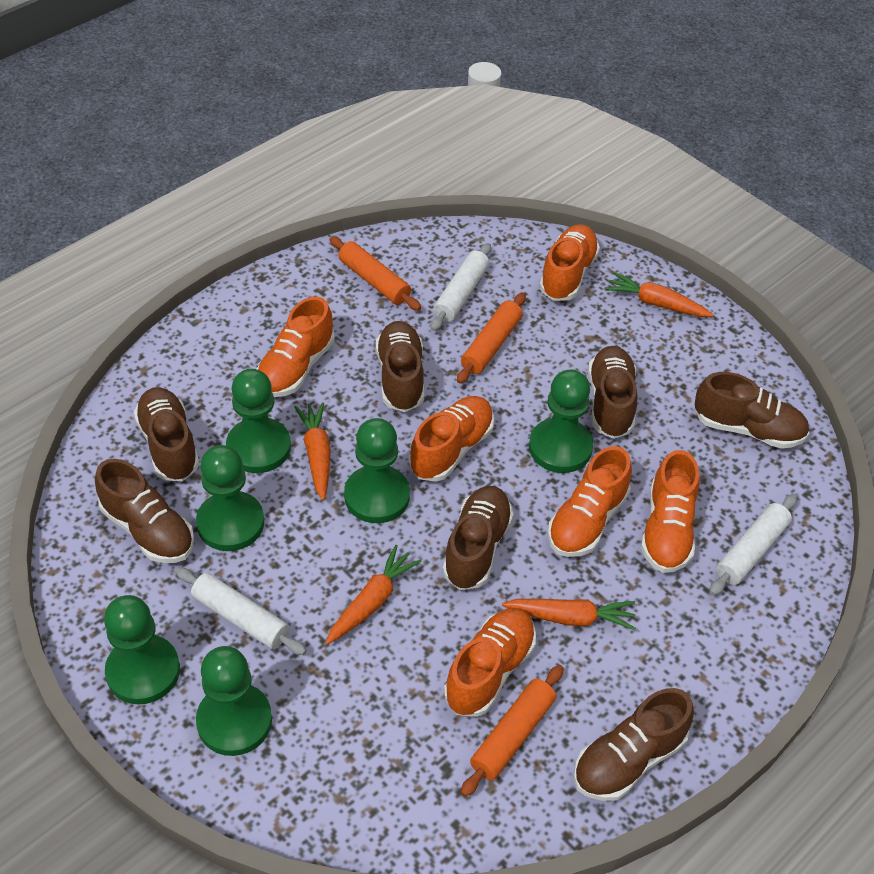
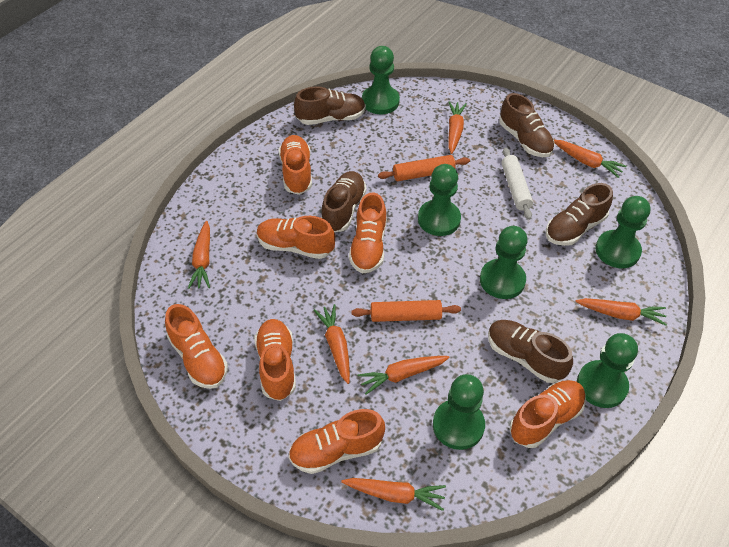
brown shoe: [95,459,194,563] [134,387,199,481] [376,321,424,412] [442,486,513,590] [574,688,694,801] [588,346,637,439] [695,372,809,449] = 7 -> [294,86,366,125] [321,171,367,232] [488,320,573,383] [499,93,555,157] [546,183,613,246] = 5
orange carrot: [294,402,331,501] [326,545,422,645] [502,599,636,630] [605,272,714,317] = 4 -> [188,221,210,289] [314,304,350,384] [341,478,446,511] [358,356,450,395] [448,101,467,154] [554,140,626,178] [575,298,667,326] = 7
orange rolling pin: [330,236,421,311] [457,293,526,384] [461,665,564,797] = 3 -> [351,300,461,322] [378,155,470,181] = 2
orange shoe: [256,296,335,397] [409,396,494,482] [444,608,536,717] [539,224,600,301] [548,446,632,557] [641,450,700,573] = 6 -> [165,304,228,389] [254,319,296,401] [257,216,335,259] [279,135,312,195] [288,409,385,474] [349,192,386,273] [510,380,586,448] = 7
white rolling pin: [176,568,307,655] [431,243,491,331] [709,494,797,596] = 3 -> [501,147,533,220] = 1

